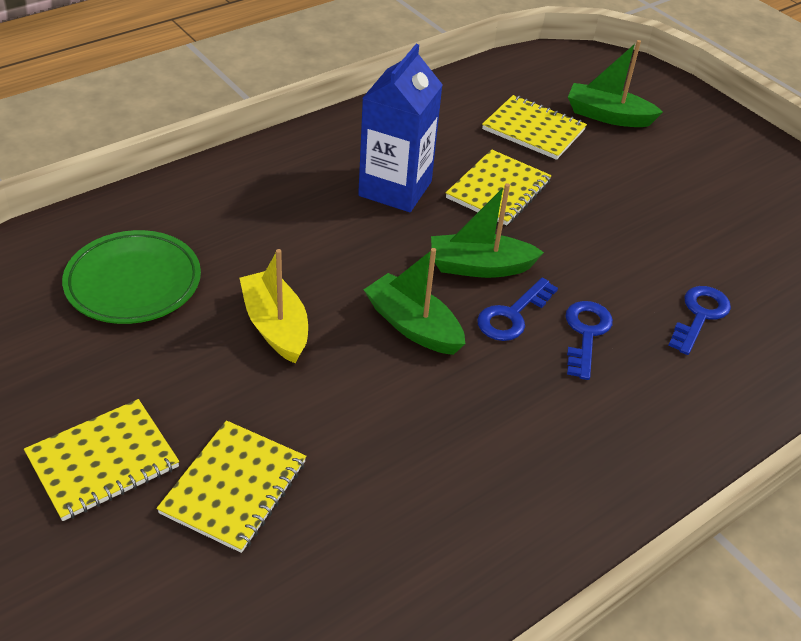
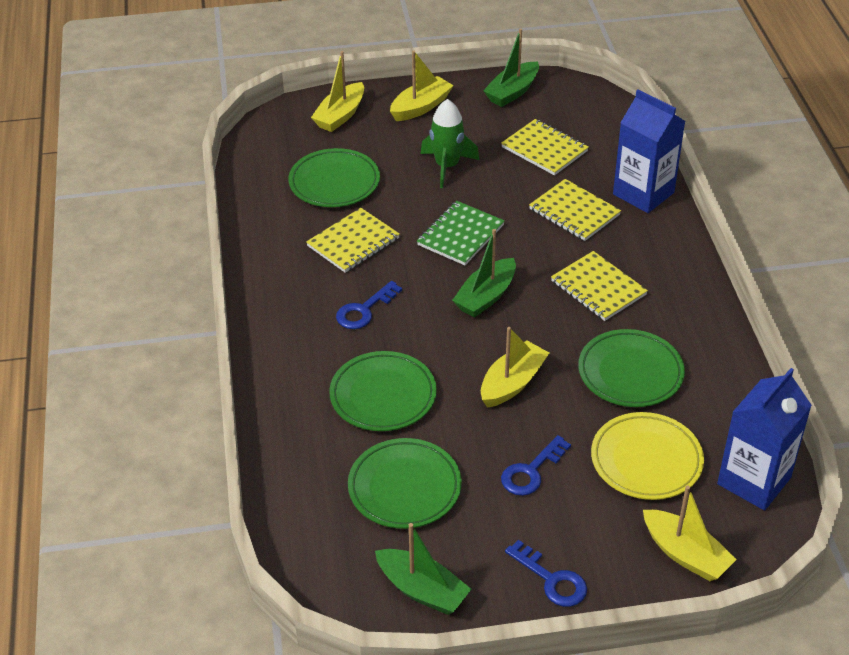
blue carton: [358,44,443,212] = 1 -> [613,89,685,213] [717,368,812,510] = 2
green notebook: none = 0 -> [417,201,505,265] = 1
green plate: [62,230,201,324] = 1 -> [288,148,380,207] [329,351,437,431] [348,438,462,529] [578,329,685,407] = 4
green rocket: none = 0 -> [421,99,479,188] = 1
yellow boat: [239,249,308,364] = 1 -> [311,51,364,132] [390,51,454,121] [481,327,549,408] [643,486,737,581] = 4
yellow plate: none = 0 -> [591,412,704,500] = 1

